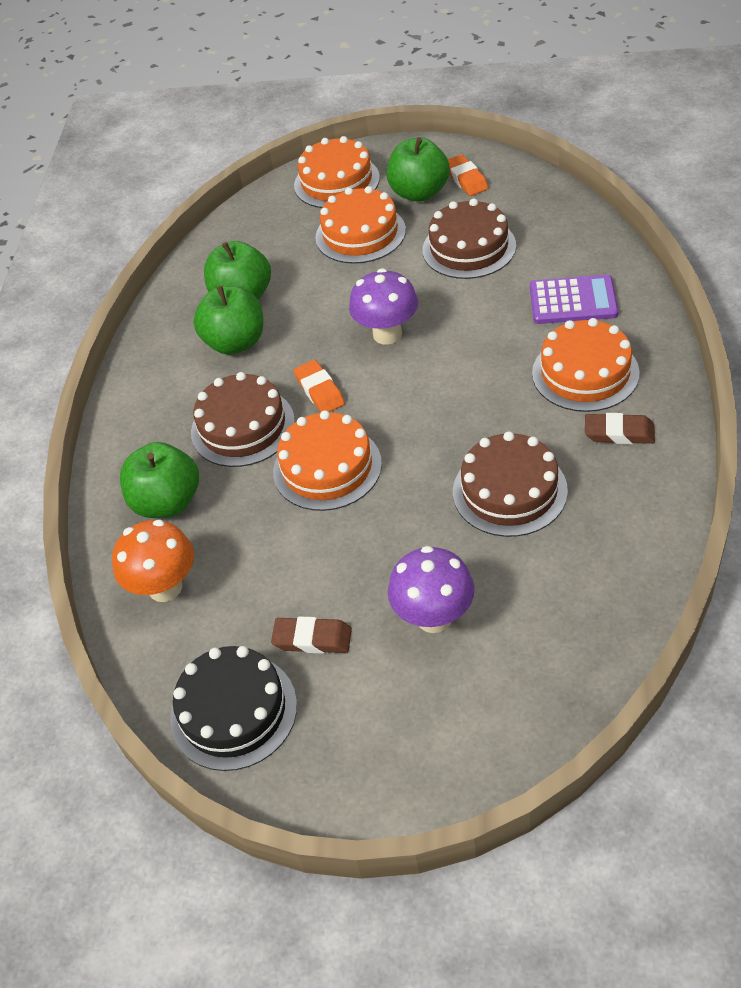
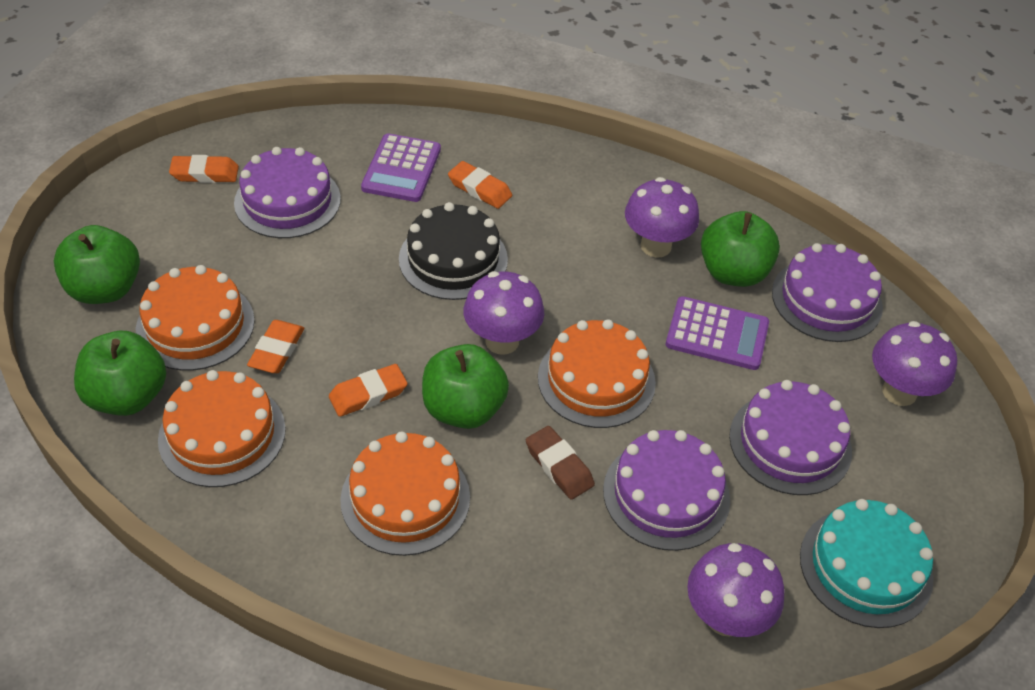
brown cake: [191,372,295,467] [423,198,516,279] [453,431,568,537] = 3 -> none = 0
brown eraser: [271,617,352,654] [585,413,655,444] = 2 -> [526,426,595,500] = 1
orange eraser: [294,360,345,412] [448,154,488,196] = 2 -> [169,155,239,183] [247,320,304,373] [329,364,408,417] [448,161,512,209] = 4
orange mushroom: [112,520,194,602] = 1 -> none = 0
purple cake: none = 0 -> [234,147,341,238] [603,430,730,551] [729,380,852,495] [772,243,883,342] = 4
purple calculator: [530,275,619,324] = 1 -> [361,133,441,202] [666,296,769,370] = 2
purple mushroom: [349,268,418,345] [388,546,475,633] = 2 -> [464,271,544,355] [625,177,699,258] [687,543,785,637] [872,321,957,406] = 4
turquoise cake: none = 0 -> [800,499,933,628] = 1

